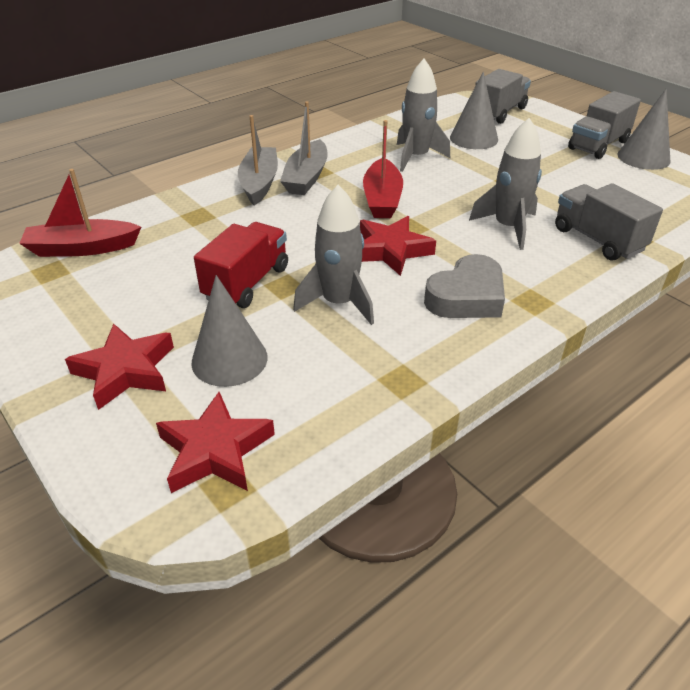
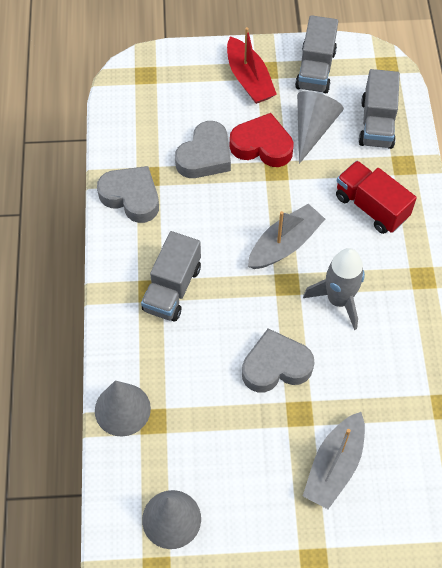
grey heart: [424,254,505,318] = 1 -> [97,166,159,223] [175,121,231,178] [242,328,314,392] = 3
grey rocket: [293,185,374,325] [397,59,450,172] [469,118,542,250] = 3 -> [303,248,365,330] = 1
red boat: [19,169,141,257] [363,120,403,218] = 2 -> [227,27,277,104] = 1
red heart: none = 0 -> [230,113,294,167] = 1
red star: [65,324,174,410] [156,392,275,493] [360,216,436,276] = 3 -> none = 0

